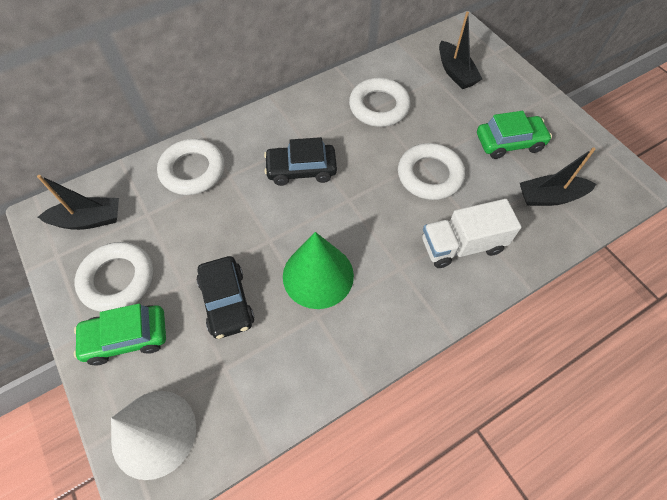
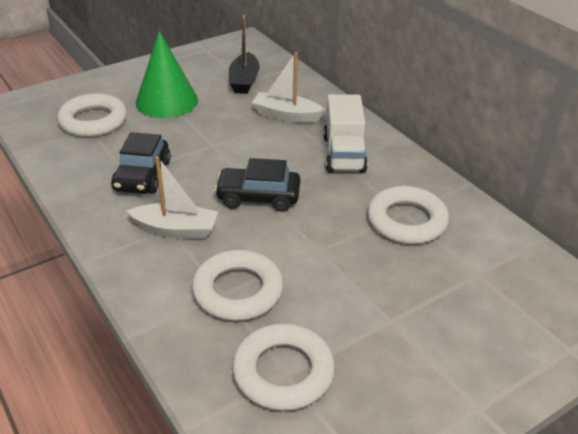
black boat: [37,175,119,230] [439,12,482,89] [520,147,596,206] = 3 -> [229,15,260,94] = 1
green car: [74,303,166,366] [477,111,552,159] = 2 -> none = 0
white boat: none = 0 -> [127,156,218,239] [252,52,325,123] = 2
white cone: [111,391,196,480] = 1 -> none = 0

